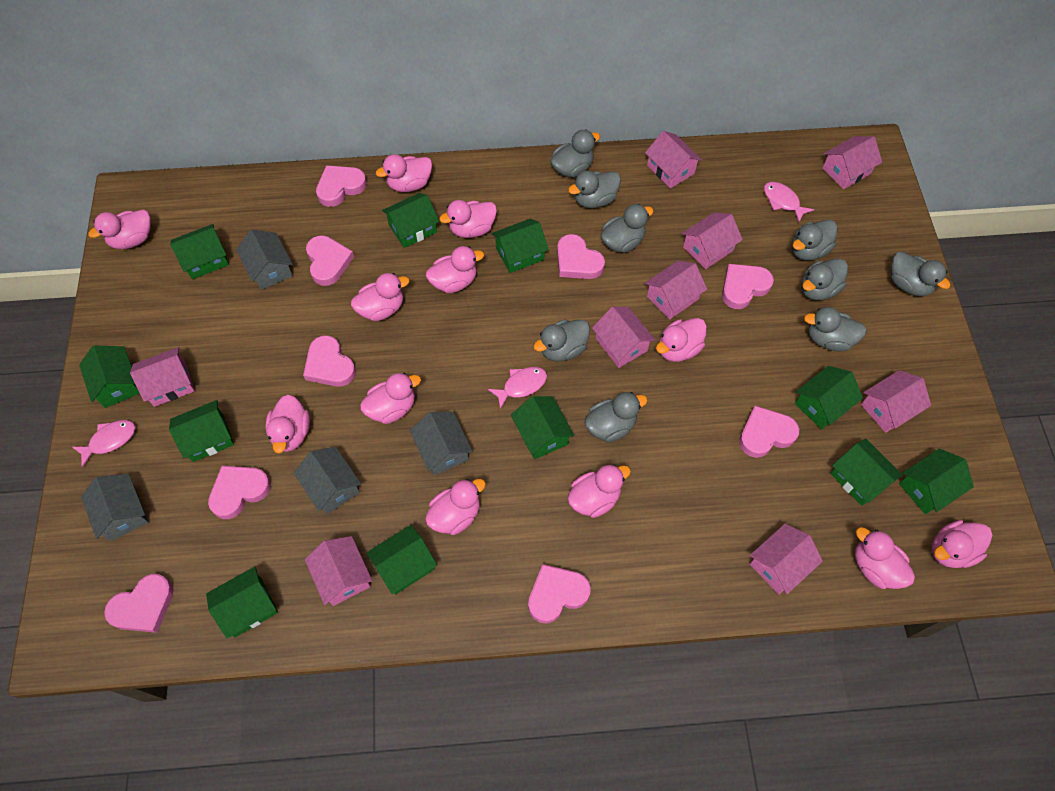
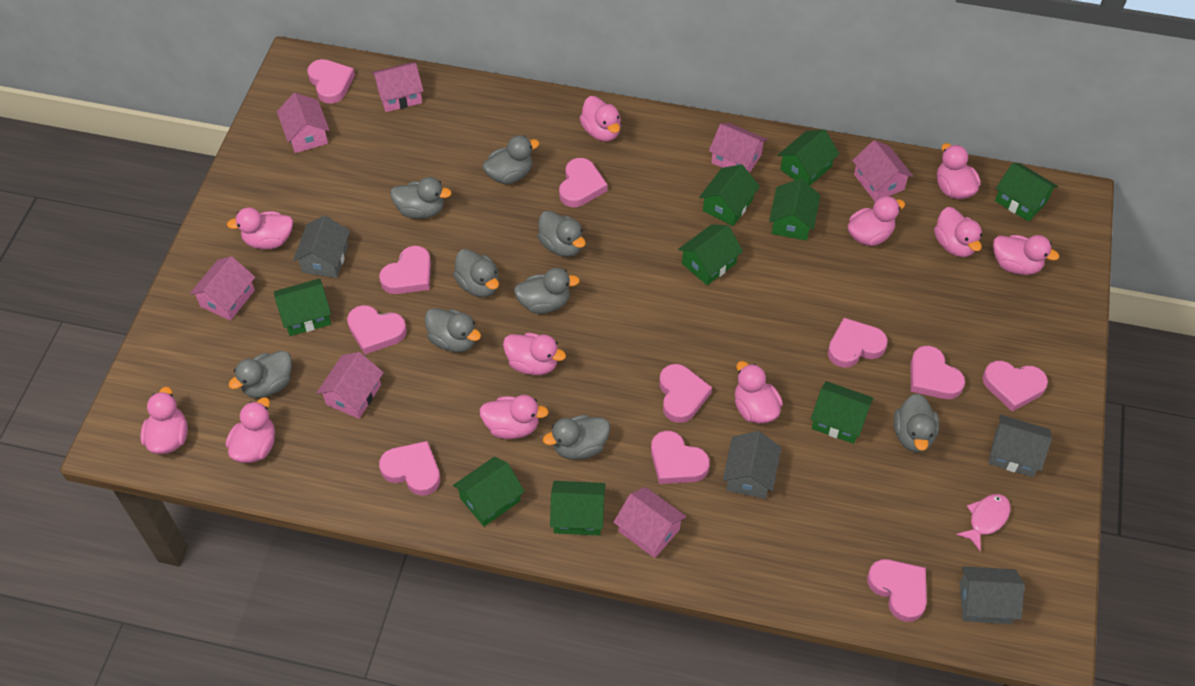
green house: [79,345,140,408] [169,400,234,462] [170,224,229,279] [206,566,278,638] [367,525,437,595] [382,193,439,248] [491,218,549,273] [511,396,574,459] [795,366,863,429] [830,439,903,506] [899,449,974,515] = 11 -> [274,279,331,336] [453,457,525,527] [550,481,605,536] [678,225,743,285] [699,164,760,226] [769,178,821,240] [778,129,839,185] [811,381,873,444] [995,163,1058,222] = 9
pink duck: [88,209,151,249] [265,395,310,453] [351,273,409,321] [360,373,421,424] [376,154,432,192] [425,479,486,535] [426,246,484,293] [439,200,497,238] [568,464,631,518] [656,318,707,362] [855,527,915,589] [932,520,992,568] = 12 -> [140,387,188,454] [226,397,275,463] [227,207,293,249] [479,395,549,439] [503,333,566,375] [579,96,621,142] [735,361,783,424] [848,196,905,246] [934,207,982,257] [937,143,981,199] [993,235,1059,275] = 11
pink fish: [72,420,135,468] [488,367,547,410] [764,182,814,222] = 3 -> [956,494,1010,552] = 1
pink heart: [104,574,174,633] [208,466,271,519] [303,335,356,387] [306,235,354,286] [316,165,367,207] [528,564,591,624] [557,234,605,279] [722,264,774,309] [739,406,799,458] = 9 -> [307,59,355,104] [347,305,407,354] [379,246,431,294] [379,441,440,496] [559,158,608,207] [651,431,710,484] [659,364,712,423] [828,318,888,368] [867,559,927,622] [911,346,965,399] [983,361,1048,412] = 11
pink house: [130,347,195,407] [305,536,372,606] [592,307,655,368] [645,131,702,188] [645,260,707,320] [682,212,743,269] [750,524,823,594] [822,136,882,189] [861,370,931,433] = 9 -> [190,256,255,321] [277,93,329,153] [317,352,384,419] [372,62,423,112] [613,487,686,558] [709,123,768,173] [852,140,913,202] = 7

